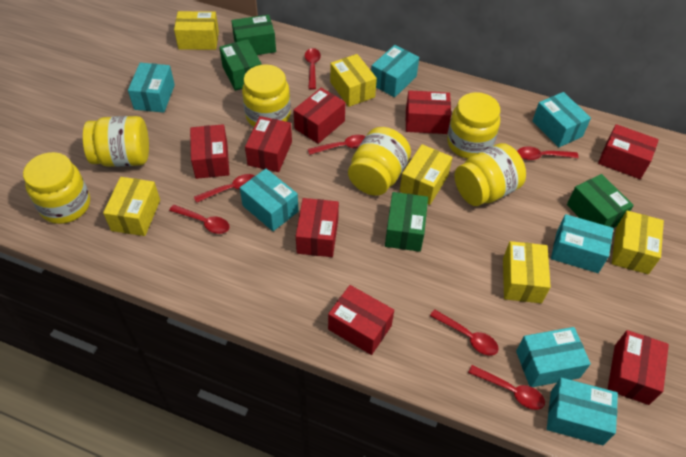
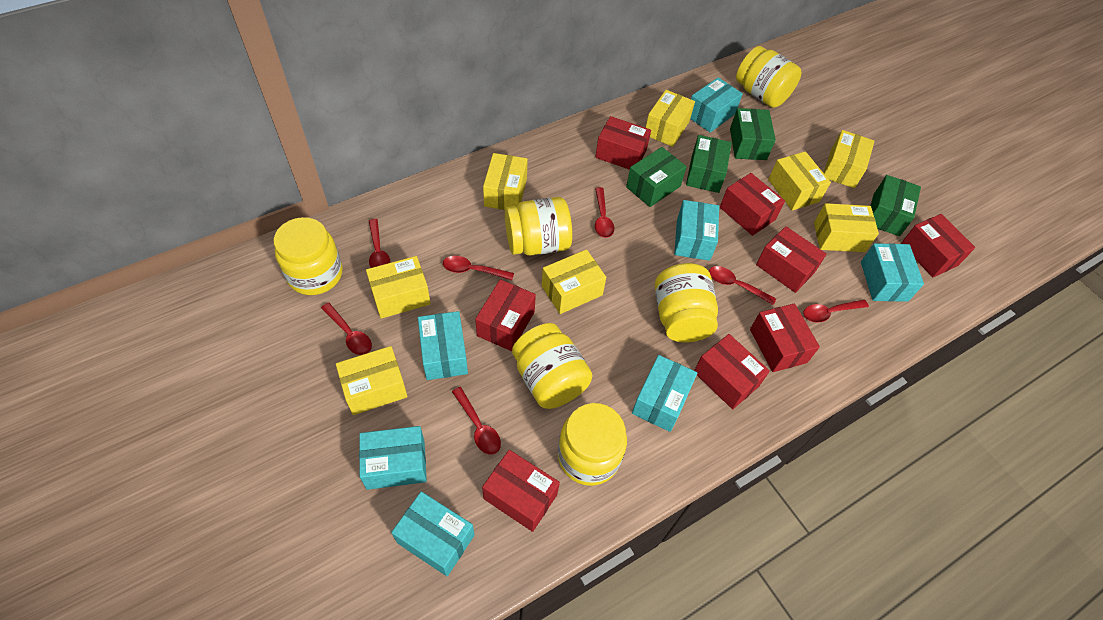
yellow box: [103,177,160,236] [174,11,219,50] [330,54,377,107] [400,144,453,205] [503,241,551,303] [612,211,664,274] = 6 -> [336,346,408,415] [366,256,431,319] [483,153,528,210] [542,249,606,314] [646,90,695,147] [768,151,831,211] [814,203,879,252] [824,130,875,188] = 8

